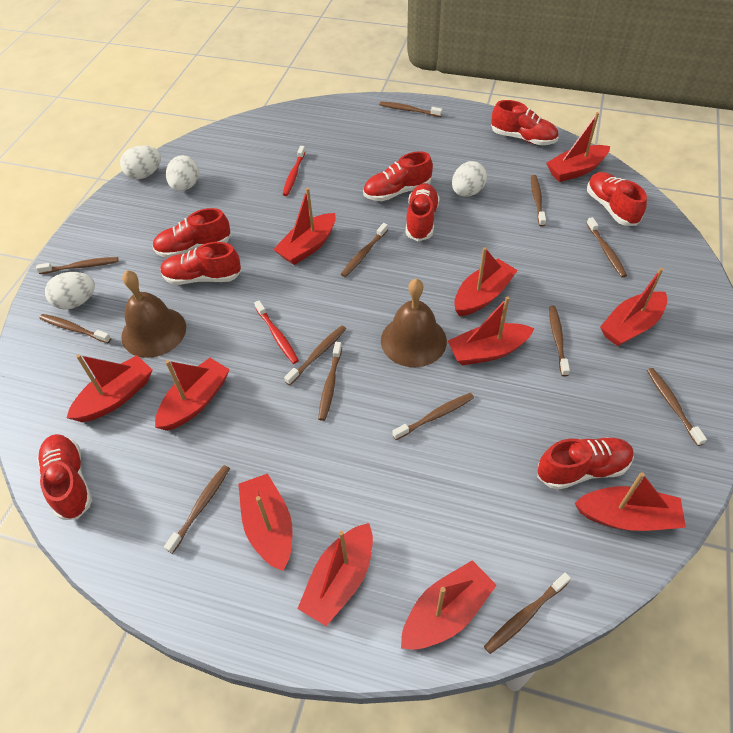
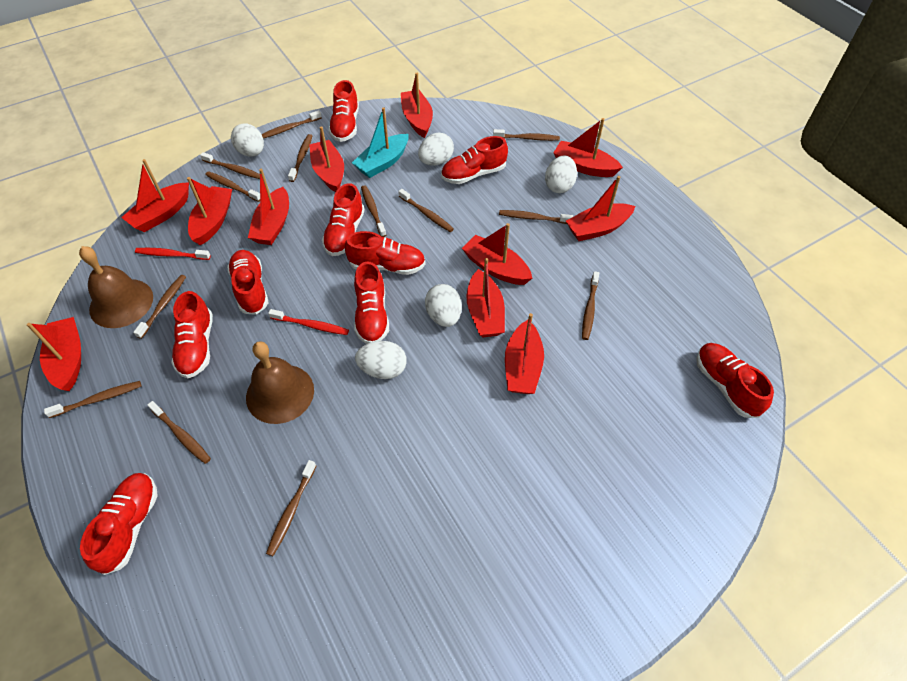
red shoe: [37,434,92,520] [152,208,231,258] [160,242,242,285] [363,151,433,201] [406,183,440,241] [491,100,558,145] [538,437,634,490] [587,172,647,226] = 8 -> [80,473,158,575] [171,291,213,378] [227,250,269,315] [322,183,365,256] [329,80,359,142] [345,231,426,275] [354,262,389,344] [441,136,508,184] [696,343,774,418] = 9
turquoise boat: none = 0 -> [352,108,408,178] = 1
white egg: [45,272,95,310] [120,146,161,179] [166,155,199,191] [452,161,487,197] = 4 -> [231,123,264,157] [355,341,407,379] [418,133,454,166] [425,284,462,327] [545,156,577,193] = 5

